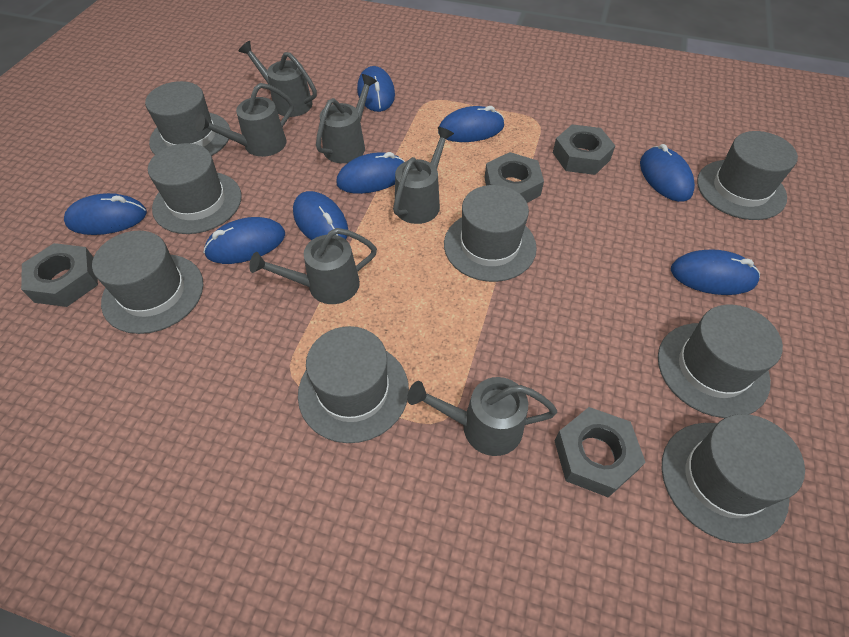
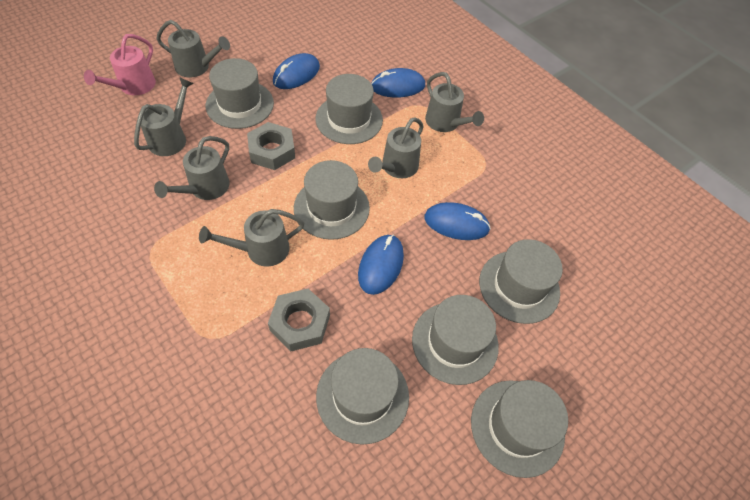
blue mouse: [64,193,147,235] [203,217,285,264] [293,191,348,240] [336,152,405,194] [357,66,395,112] [438,106,504,142] [640,144,695,202] [671,249,760,295] = 8 -> [273,53,320,89] [358,235,404,295] [371,68,425,98] [424,202,491,240] = 4
grey hat: [92,231,203,334] [145,81,230,156] [148,143,242,234] [298,326,409,443] [444,185,537,282] [658,305,783,418] [662,414,805,544] [697,131,798,220] = 8 -> [205,58,274,129] [294,160,370,240] [315,74,383,144] [316,348,409,445] [412,295,499,385] [471,380,568,478] [479,239,563,324] = 7
grey nut: [21,243,98,307] [485,152,544,203] [553,124,615,175] [555,407,646,497] = 4 -> [247,122,295,170] [268,289,330,351] = 2
pink watering can: none = 0 -> [84,34,156,95] = 1

